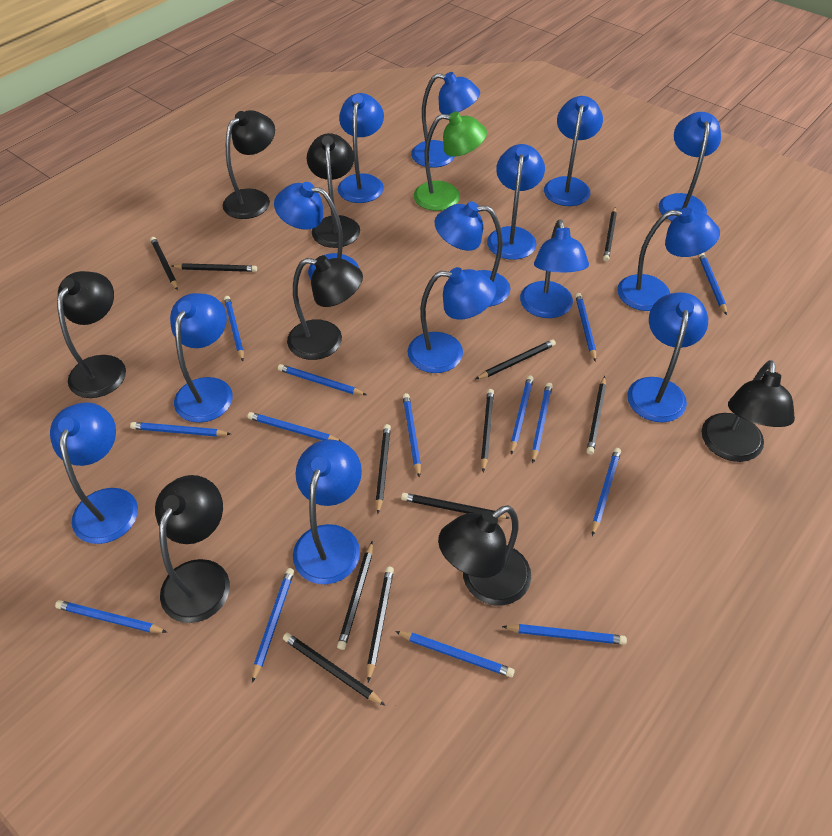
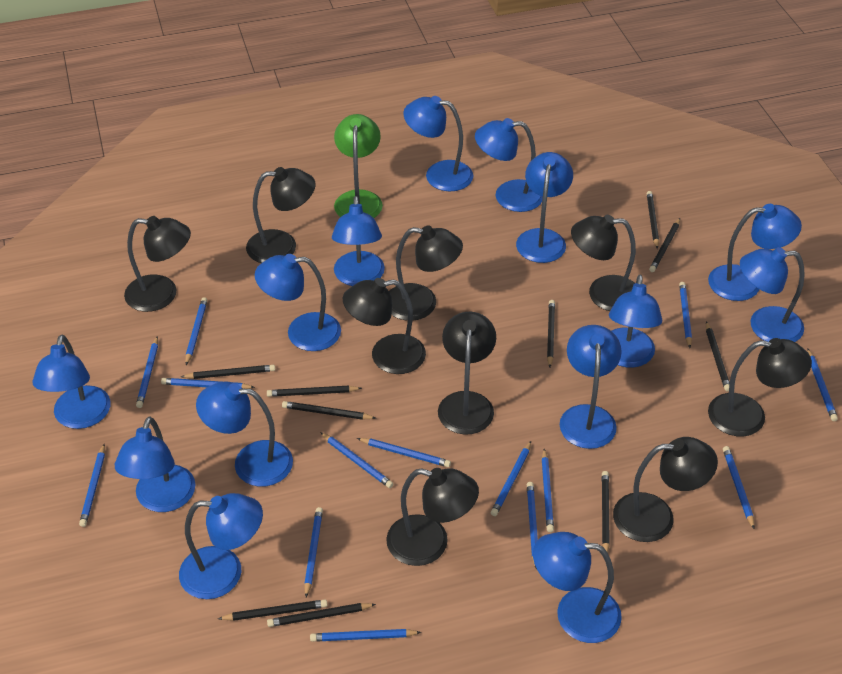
black lamp: [57,271,126,398] [155,475,230,623] [223,110,275,219] [287,255,363,360] [307,133,360,248] [438,505,531,605] [702,360,795,462] = 7 -> [124,216,191,312] [246,167,316,263] [343,278,426,374] [386,468,479,566] [389,225,463,321] [438,312,496,435] [571,215,636,311] [613,437,718,542] [708,338,812,436] = 9
black pencil: [150,237,178,290] [172,263,257,272] [283,633,385,705] [337,541,373,650] [367,566,394,682] [376,424,391,514] [401,493,510,519] [476,340,556,379] [481,389,494,472] [587,376,606,455] [603,207,617,261] = 11 -> [181,365,275,379] [218,599,327,621] [267,386,362,397] [267,603,376,627] [282,401,376,420] [547,300,555,368] [602,471,610,553] [647,191,659,249] [649,218,680,272] [706,321,730,391] = 10

